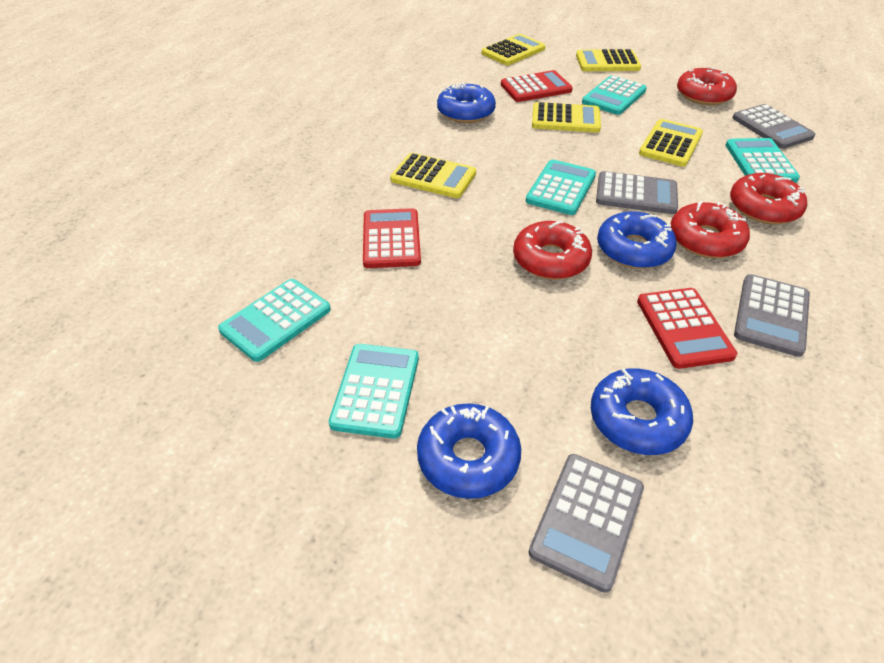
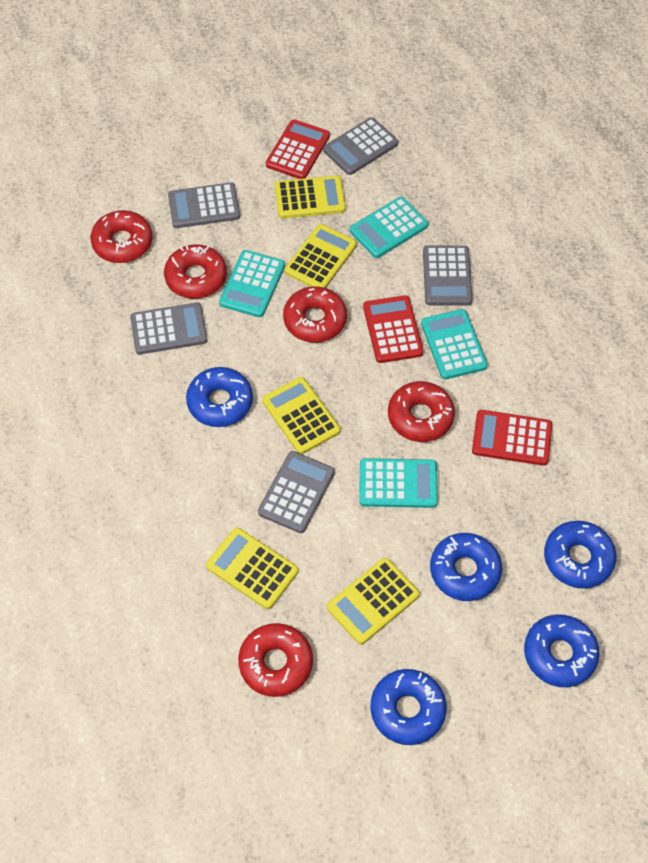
blue donut: [417,403,521,499] [437,82,496,123] [591,368,693,455] [597,211,677,269] = 4 -> [186,367,253,427] [370,669,447,745] [430,533,502,601] [524,614,600,687] [544,521,616,589] = 5
grey calculator: [529,454,644,593] [596,171,678,214] [732,104,815,149] [734,274,810,357] = 4 -> [130,303,208,354] [168,182,240,228] [258,451,335,533] [323,118,398,175] [423,246,473,305] = 5
red donut: [513,221,592,280] [670,201,750,258] [677,68,737,105] [730,173,807,224] = 4 -> [90,210,152,263] [164,244,227,299] [238,623,313,697] [283,286,347,343] [388,381,455,442] = 5
turquoise calculator: [218,279,331,362] [329,344,419,439] [526,160,596,215] [582,75,647,115] [725,138,800,183] = 5 -> [219,250,285,317] [350,197,428,258] [359,458,438,508] [421,309,488,379] = 4

